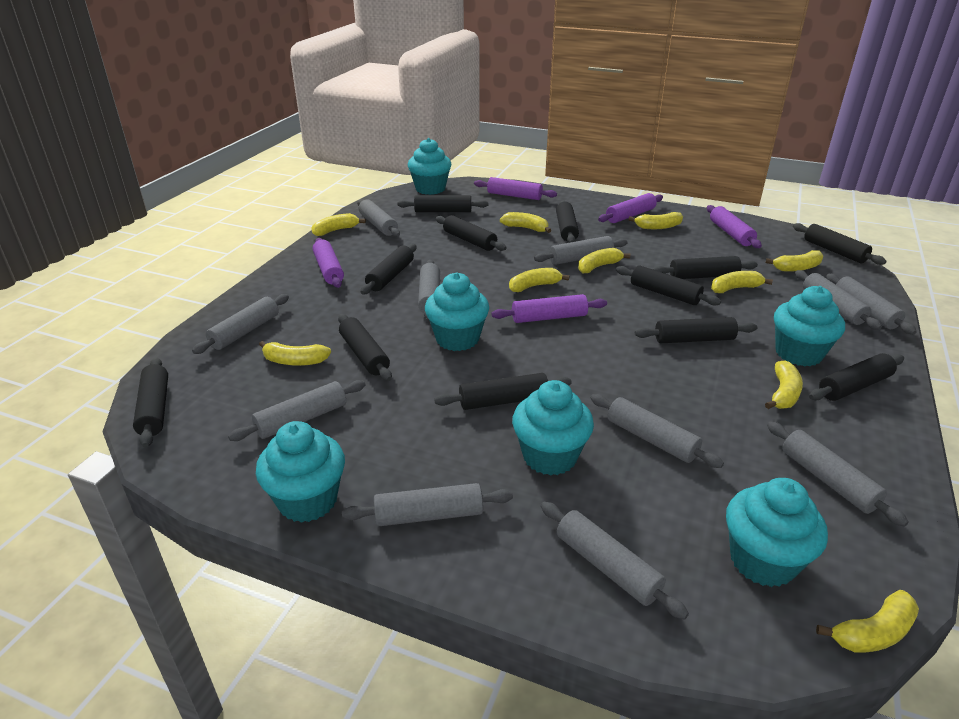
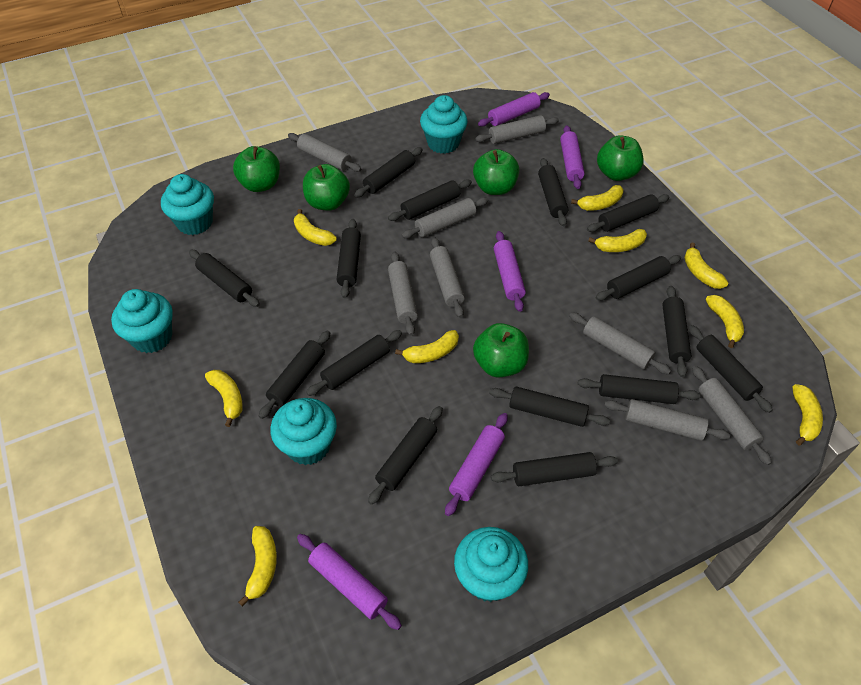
black rolling pin: [133,357,168,447] [338,314,392,381] [360,244,417,294] [397,195,488,212] [434,373,572,410] [436,215,507,251] [556,200,579,243] [616,265,721,305] [635,317,757,343] [653,256,758,279] [793,223,887,265] [809,353,904,401] = 12 -> [189,250,260,307] [259,331,330,419] [306,330,402,396] [337,219,361,298] [354,147,423,198] [368,406,443,505] [388,179,472,221] [489,387,610,427] [491,452,618,486] [538,158,568,226] [578,374,700,404] [587,194,669,232] [596,255,681,300] [662,286,691,377] [688,325,773,413] = 15
green apple: none = 0 -> [233,146,280,192] [303,164,350,211] [473,149,519,195] [473,323,529,378] [597,135,644,181] = 5
grey rolling pin: [192,294,289,354] [228,380,366,441] [342,483,513,526] [357,199,400,237] [418,260,440,319] [534,236,628,265] [541,502,689,620] [591,394,724,468] [767,422,909,527] [795,270,882,330] [826,274,917,334] = 11 -> [288,133,361,172] [388,252,418,336] [401,197,488,238] [430,237,465,318] [475,115,559,144] [569,312,671,374] [604,399,730,441] [692,366,772,465] = 8
turquoise cupcake: [256,421,345,523] [408,138,451,195] [425,272,489,351] [512,380,594,476] [726,478,828,587] [774,286,845,367] = 6 -> [111,289,173,353] [161,174,214,235] [270,398,337,465] [420,95,468,154] [454,527,528,602] = 5
yellow banana: [259,341,331,366] [311,213,366,236] [500,212,552,233] [509,268,570,292] [578,248,630,273] [628,212,683,229] [711,271,773,293] [765,360,803,409] [766,250,823,272] [816,590,919,652] = 10 -> [205,370,243,427] [238,526,277,607] [294,209,337,246] [395,330,459,363] [571,185,623,211] [588,229,647,252] [684,243,728,289] [706,295,744,348] [792,384,823,445] = 9

